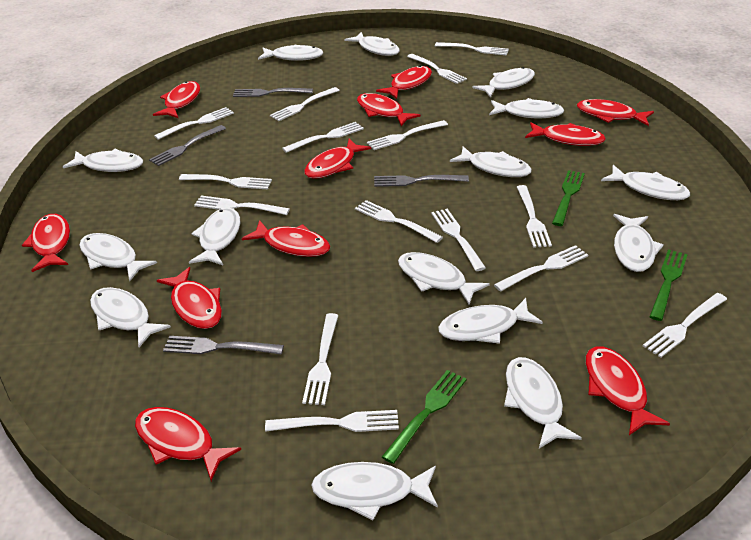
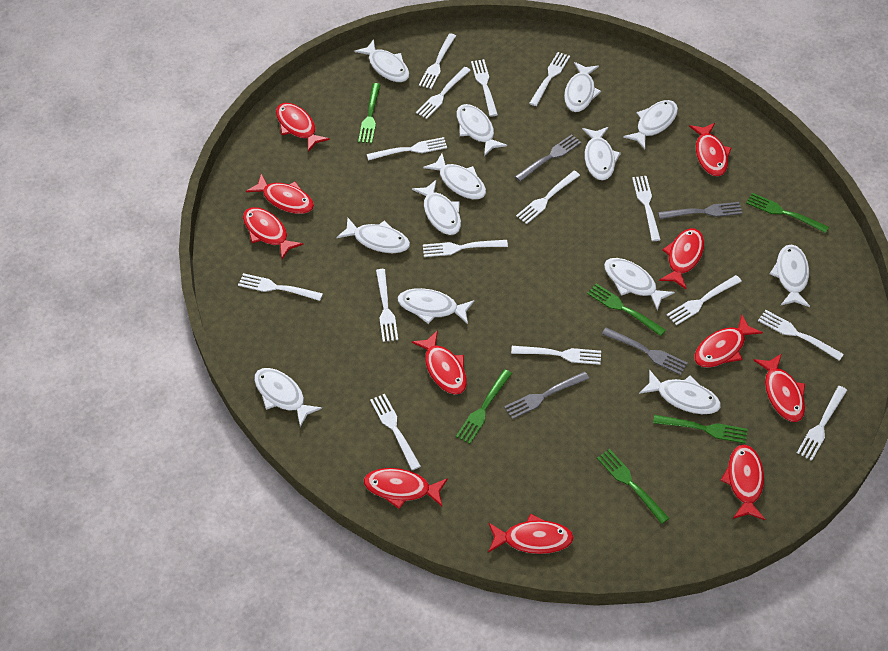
green fork: [382,370,467,464] [552,170,585,226] [650,250,688,321] = 3 -> [358,83,381,143] [456,369,512,444] [587,283,666,336] [597,449,669,524] [653,415,747,444] [746,193,829,233] = 6
white fish: [63,149,143,172] [79,233,157,281] [90,287,171,347] [189,207,240,265] [258,45,323,61] [311,462,438,520] [344,32,400,56] [398,252,490,305] [438,298,543,344] [450,146,532,177] [473,67,535,98] [489,98,564,118] [504,357,582,449] [601,165,690,200] [613,214,663,272] = 15 -> [254,368,322,427] [336,217,410,253] [354,39,410,82] [398,288,475,324] [412,180,461,235] [423,153,486,199] [456,104,507,156] [564,62,601,112] [582,127,621,180] [604,258,675,310] [623,100,678,149] [639,369,721,414] [770,245,810,307] = 13

